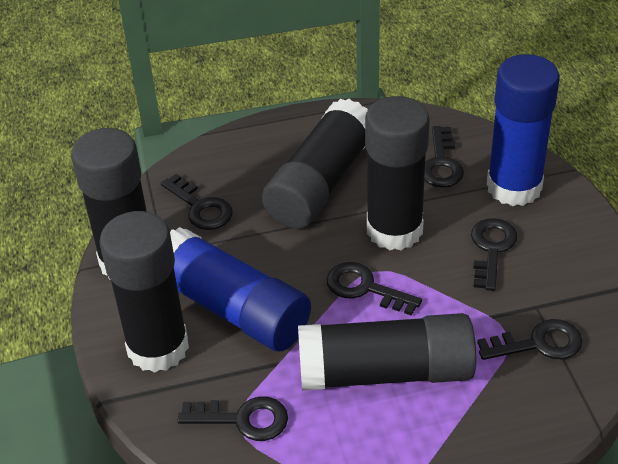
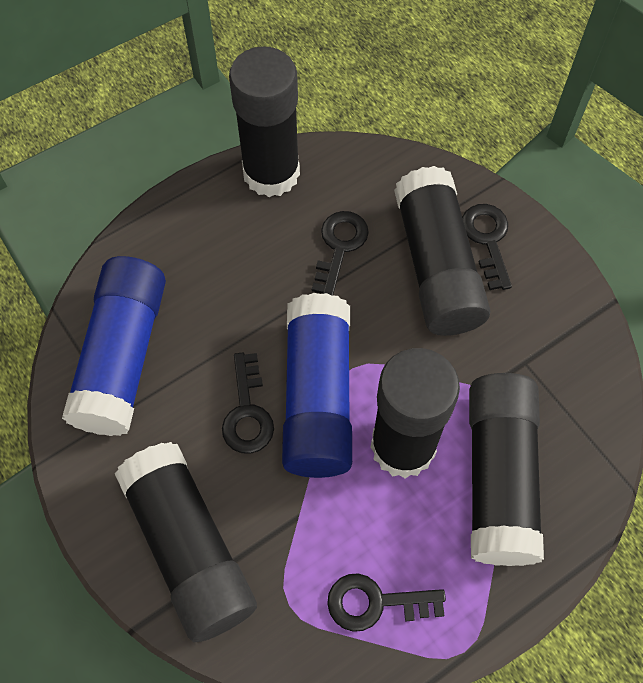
black key: [161,174,233,230] [178,397,288,441] [326,262,422,316] [424,126,464,187] [471,218,517,291] [477,319,583,360] = 6 -> [222,352,274,454] [312,211,369,296] [327,573,446,632] [462,204,512,290] = 4

